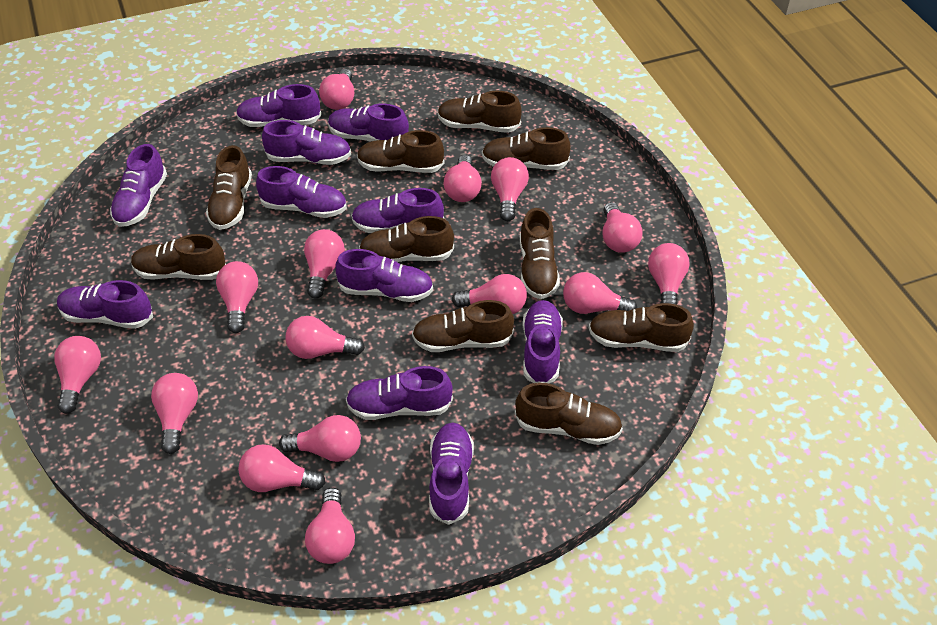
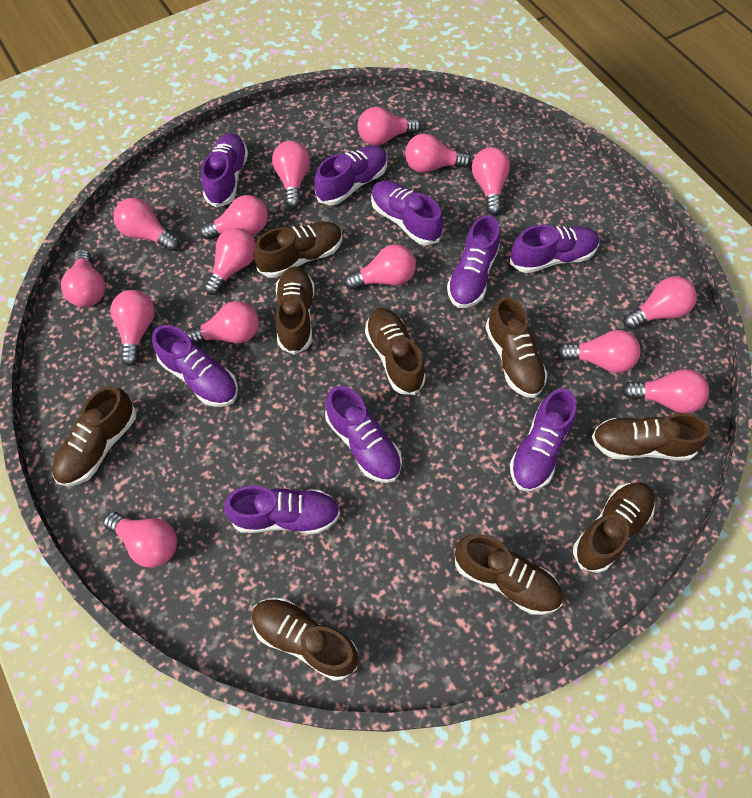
brown shoe: [131,234,226,280] [206,145,252,230] [357,130,444,173] [359,216,454,262] [412,300,514,352] [438,91,522,133] [482,127,571,170] [515,383,623,445] [520,208,560,299] [589,303,694,352] = 10 -> [52,386,137,486] [251,598,358,681] [254,222,342,278] [275,266,315,355] [365,308,426,395] [454,534,563,615] [485,297,548,398] [573,482,655,573] [592,413,710,460] = 9
purple shoe: [57,280,153,329] [110,144,167,227] [236,84,322,127] [256,166,347,218] [262,120,351,165] [328,104,409,142] [335,249,433,302] [346,366,453,420] [351,188,444,233] [429,423,474,525] [523,300,563,384] = 11 -> [152,325,238,407] [201,133,248,208] [224,486,340,534] [314,145,388,205] [325,386,402,483] [371,180,443,245] [447,215,500,308] [510,225,599,273] [510,388,576,492] = 9

